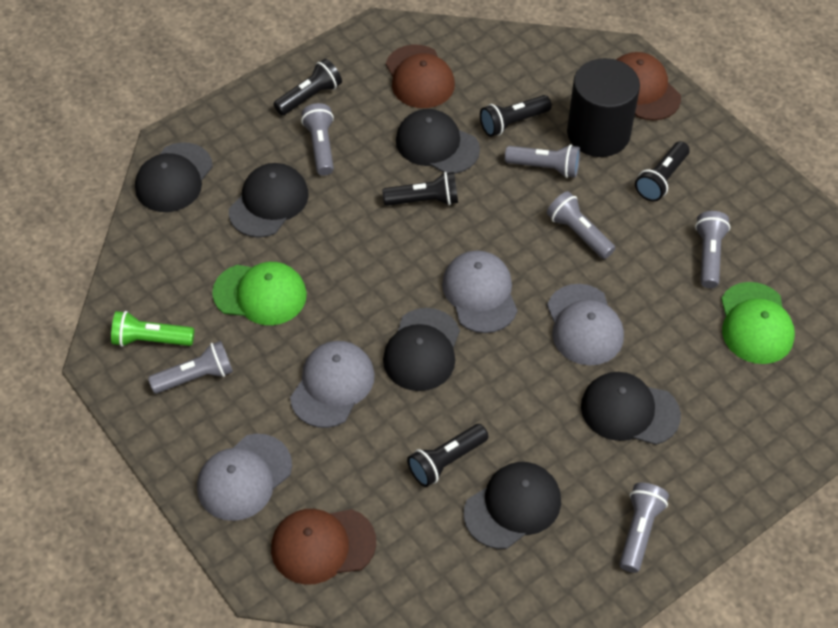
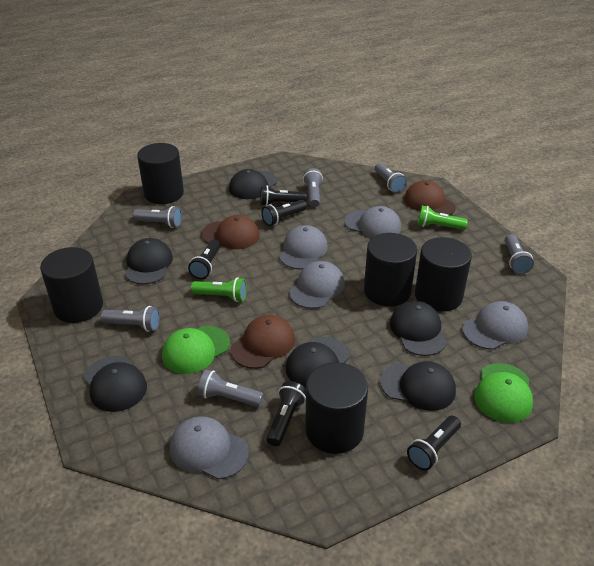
black cylinder: [567,58,640,157] = 1 -> [40,247,103,323] [137,143,184,204] [305,362,368,454] [364,233,417,307] [415,237,472,312] = 5
green flashlight: [111,311,194,347] = 1 -> [191,277,247,302] [417,206,468,230] = 2
grey cap: [197,434,292,521] [290,341,375,428] [442,251,517,333] [547,284,624,366] = 4 -> [170,417,249,479] [279,225,328,270] [289,261,345,309] [344,206,401,238] [462,301,528,350] = 5

